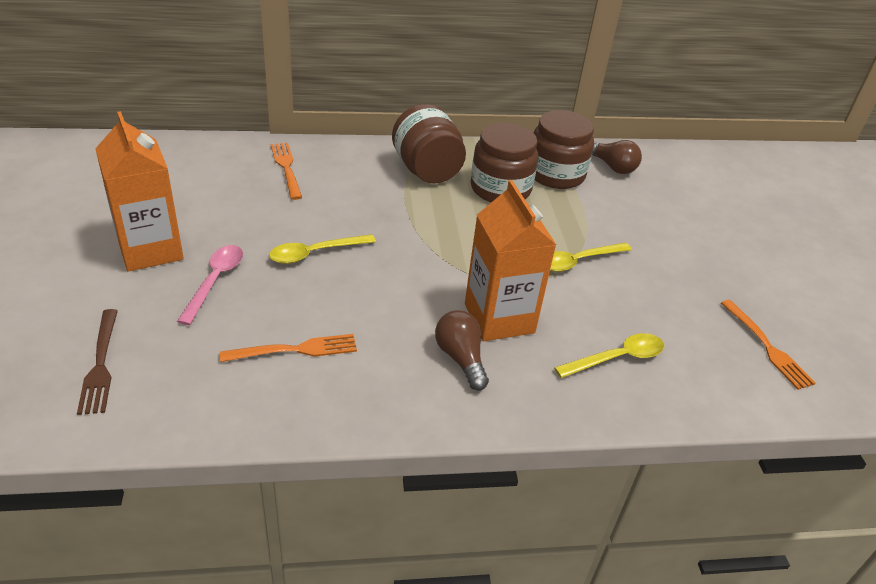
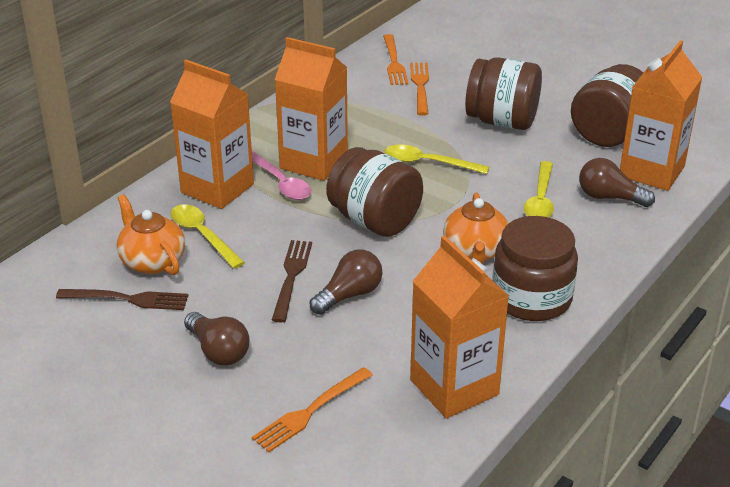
brown fork: [77,309,118,415] = 1 -> [56,289,188,310] [272,240,312,323] = 2
brown jar: [392,104,466,183] [471,123,538,202] [533,110,594,189] = 3 -> [326,147,423,237] [465,57,542,130] [492,216,578,321] [571,64,643,147] = 4
brown light bulb: [435,310,489,391] [592,140,642,174] = 2 -> [184,312,250,366] [309,249,382,315] [579,158,655,207] = 3
orange carton: [95,111,184,272] [465,180,556,341] = 2 -> [170,60,254,209] [274,37,348,181] [410,236,509,418] [620,40,702,191] = 4
orange teapot: none = 0 -> [116,194,185,275] [443,192,509,264] = 2

